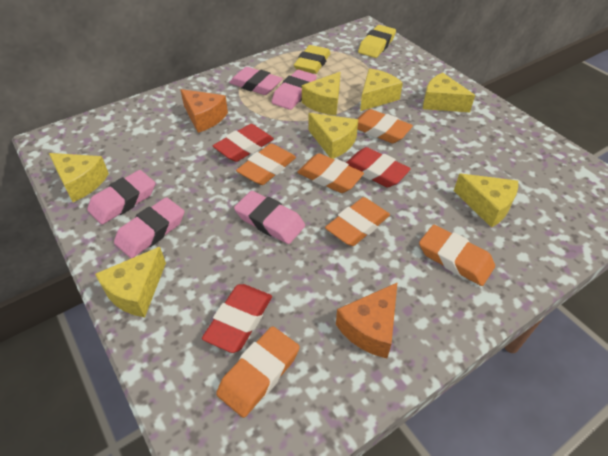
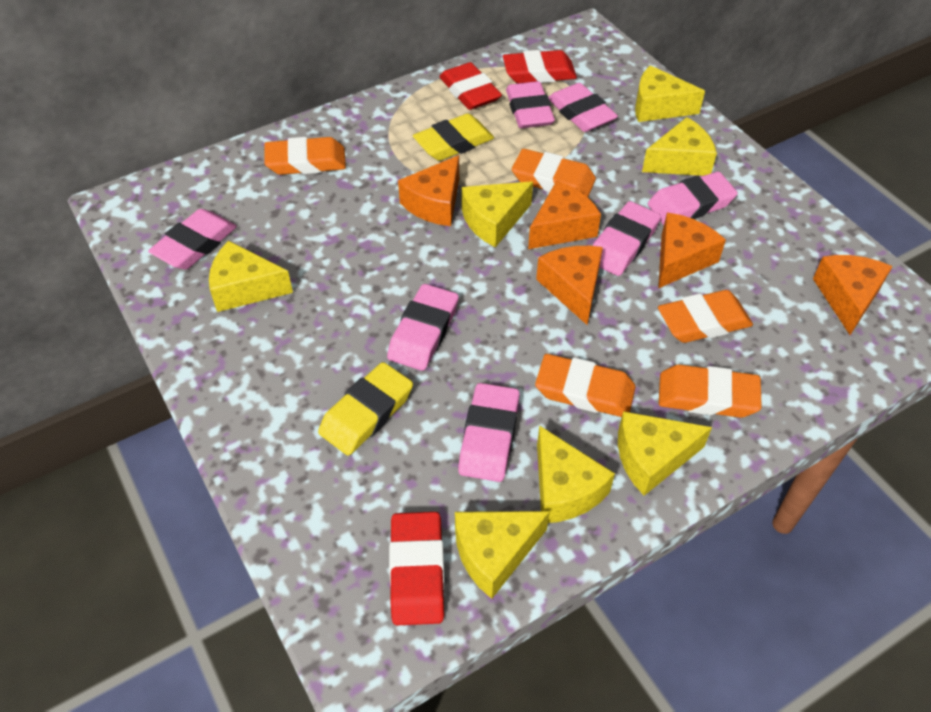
orange cheese: [180,89,228,133] [336,283,397,358] = 2 -> [398,155,459,226] [528,181,601,249] [536,246,603,325] [658,213,726,288] [813,255,893,335] = 5
orange eraser: [216,326,300,418] [236,143,296,185] [297,153,364,193] [325,197,390,246] [357,109,413,143] [419,225,495,286] = 6 -> [264,137,346,175] [512,149,596,197] [535,354,636,417] [658,290,753,343] [659,364,762,418] = 5
pink eraser: [87,170,155,225] [114,197,184,258] [229,67,283,95] [234,191,305,244] [272,70,317,110] = 5 -> [148,209,237,269] [387,284,459,371] [458,383,520,482] [506,81,555,128] [548,83,618,132] [592,201,661,276] [648,172,738,225] = 7

